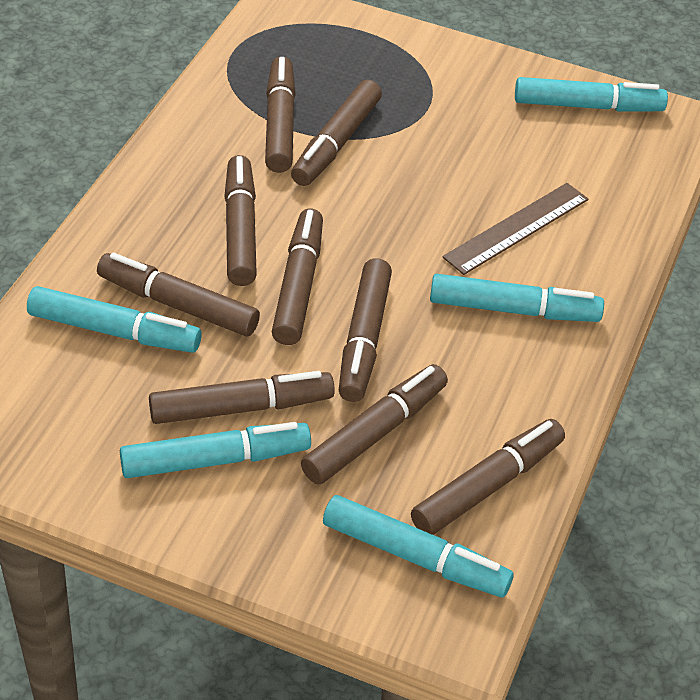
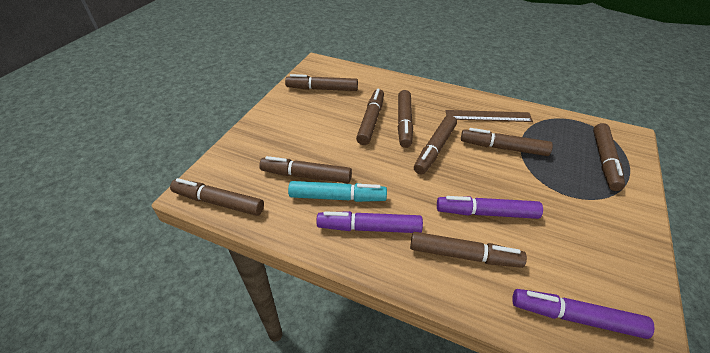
purple marker: none = 0 -> [316,211,423,233] [437,196,543,219] [512,289,655,339] = 3
turquoise marker: [27,286,202,353] [120,422,311,478] [323,495,514,597] [430,274,604,322] [515,77,668,112] = 5 -> [288,181,387,202] = 1

